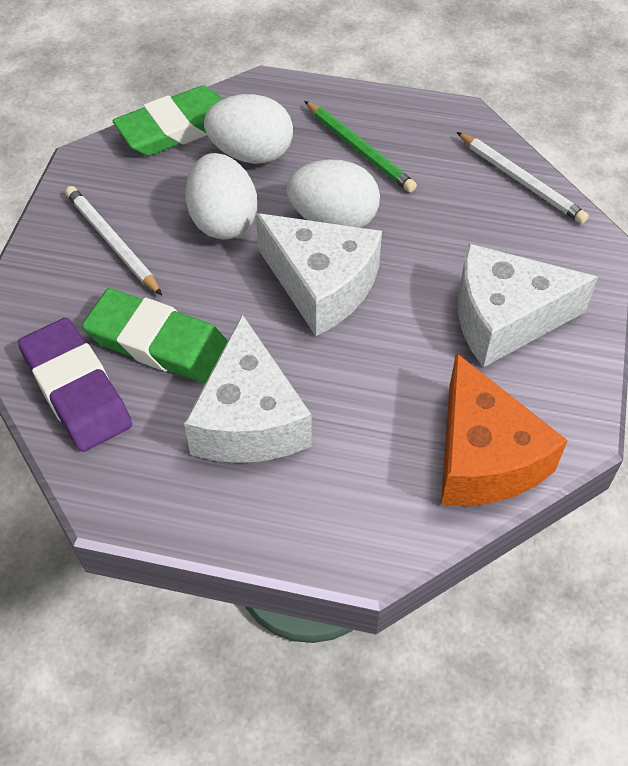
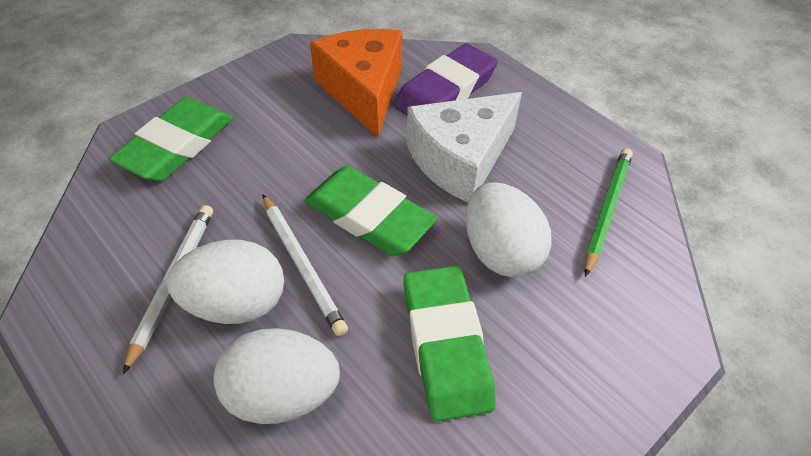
green eraser: [82,288,228,383] [112,85,222,156] = 2 -> [109,97,233,181] [305,166,437,256] [403,266,495,422] = 3
white cheese: [184,314,312,463] [256,213,382,336] [458,243,598,367] = 3 -> [406,92,522,202] = 1

